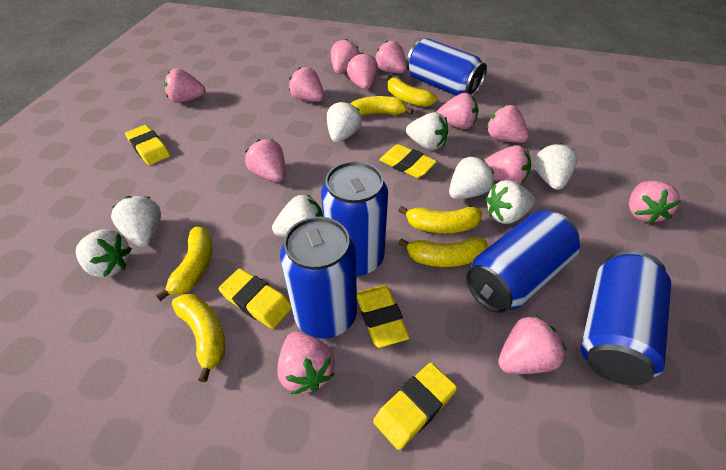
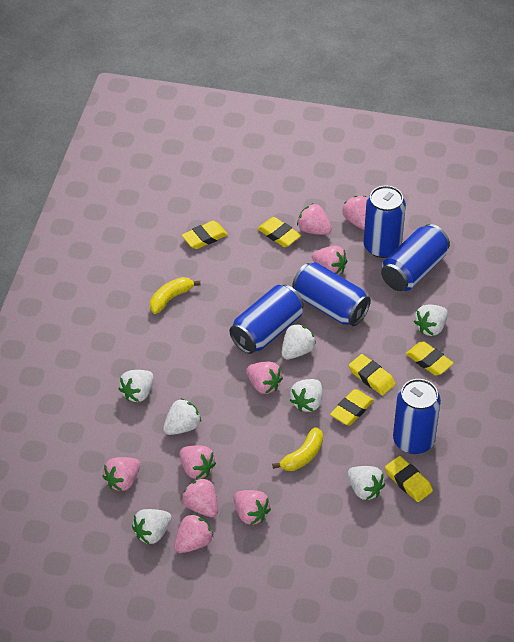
pink strawberry: [164,68,206,103] [245,139,285,182] [277,331,335,394] [289,67,324,102] [331,39,360,74] [347,52,378,90] [375,40,407,73] [437,93,478,129] [485,145,531,184] [486,105,529,143] [498,315,566,374] [629,181,681,224] = 12 -> [103,457,140,491] [174,513,213,553] [179,445,216,479] [182,477,218,517] [233,490,271,525] [246,361,283,394] [297,203,332,235] [312,246,347,275] [342,196,368,230] = 9
white strawberry: [76,230,132,278] [111,196,161,247] [272,194,323,237] [327,101,362,143] [406,112,448,150] [449,156,494,199] [486,180,535,224] [534,143,577,190] = 8 -> [119,370,154,402] [132,509,172,544] [163,398,201,435] [281,323,316,359] [290,379,322,412] [347,466,385,500] [414,304,448,336] = 7
yellow banana: [156,227,212,301] [172,294,225,382] [350,96,413,116] [387,75,437,107] [398,206,482,233] [398,237,488,267] = 6 -> [150,277,201,314] [272,427,323,471] = 2
yellow eraser: [125,125,170,165] [219,268,292,329] [357,285,410,348] [373,363,457,450] [379,144,437,178] = 5 -> [182,221,228,249] [257,217,301,247] [330,389,374,426] [349,354,396,395] [385,456,433,502] [406,341,454,376] = 6

